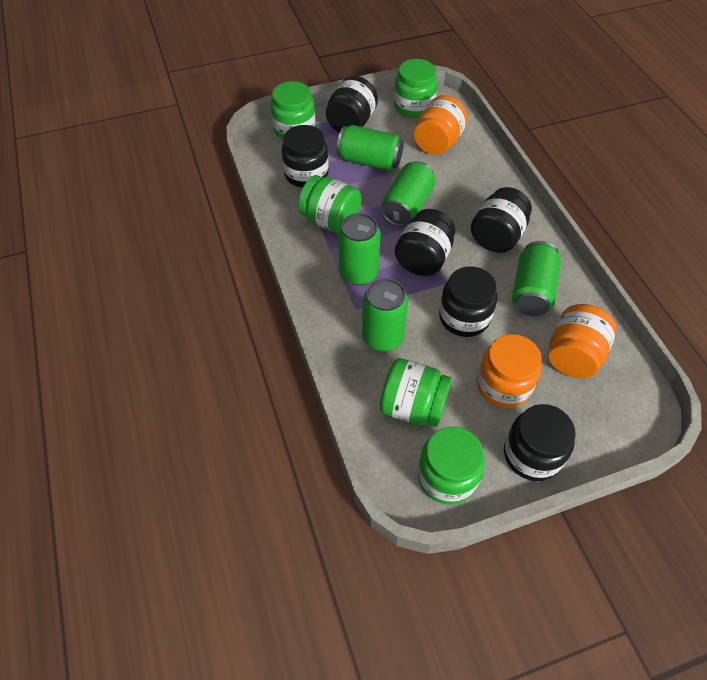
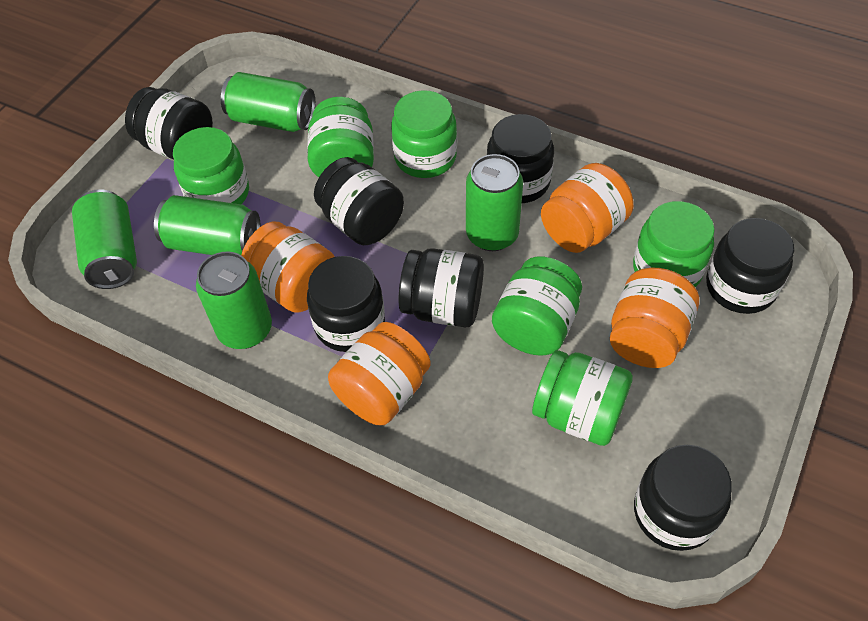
black jar: [281,125,329,188] [326,76,378,132] [395,209,455,276] [439,266,497,337] [471,187,532,253] [504,404,576,481] = 6 -> [125,87,213,160] [307,256,385,352] [314,157,404,245] [399,248,484,327] [487,114,554,203] [634,445,732,551] [706,218,794,314] = 7
green jar: [271,81,315,139] [298,175,361,234] [380,358,452,427] [394,59,438,118] [417,427,485,505] = 5 -> [173,127,249,204] [307,97,374,177] [391,90,457,178] [492,257,582,356] [532,350,633,446] [633,201,715,287] = 6
orange jar: [414,95,468,155] [477,334,542,408] [548,304,617,378] = 3 -> [241,221,335,313] [328,322,431,425] [541,163,634,253] [610,268,699,368] = 4

